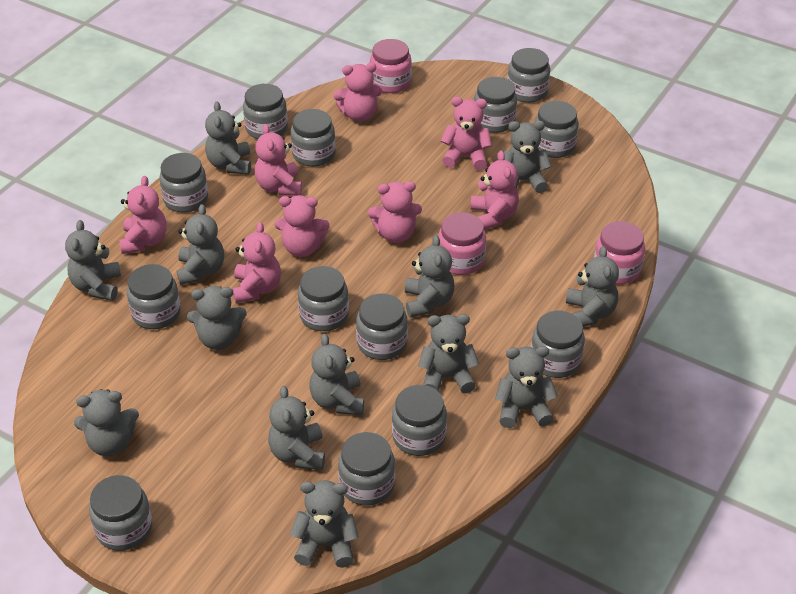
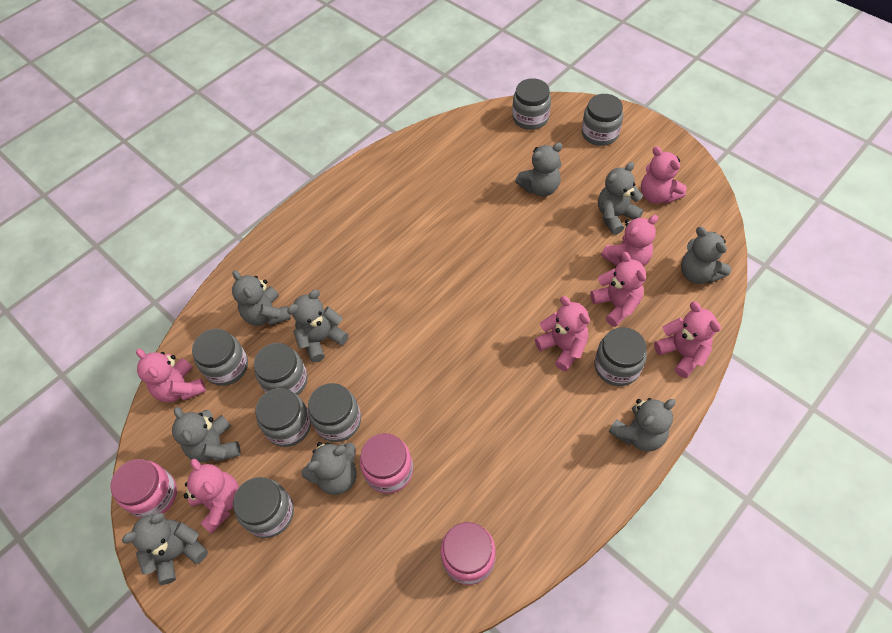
grey jar: [89,475,152,551] [127,264,181,329] [159,153,208,213] [243,84,288,139] [291,109,336,167] [298,266,349,331] [338,432,395,505] [356,293,408,360] [392,385,447,456] [474,77,517,133] [508,48,550,103] [531,311,585,378] [535,101,579,158] = 13 -> [192,329,248,386] [233,477,294,538] [254,343,308,395] [256,388,311,447] [308,383,361,442] [512,78,551,130] [582,94,623,146] [595,327,647,386] = 8
grey teddy bear: [65,220,121,301] [74,389,139,456] [177,204,224,285] [187,286,247,350] [205,101,251,175] [268,386,325,470] [290,480,359,568] [310,334,364,415] [405,235,454,318] [418,314,479,393] [495,346,558,428] [504,121,552,193] [566,246,619,327] = 13 -> [122,513,208,585] [172,407,241,462] [232,270,291,326] [287,290,349,362] [301,442,357,495] [515,142,562,197] [598,162,643,235] [608,398,676,452] [681,227,731,284] = 9
pink teddy bear: [119,176,166,254] [233,222,281,303] [255,124,302,195] [275,195,330,257] [333,63,382,122] [368,181,422,243] [441,97,492,170] [471,151,519,230] = 8 -> [136,349,206,402] [184,458,239,534] [535,296,590,371] [590,252,646,327] [601,215,658,266] [641,146,687,204] [654,302,721,378] = 7

